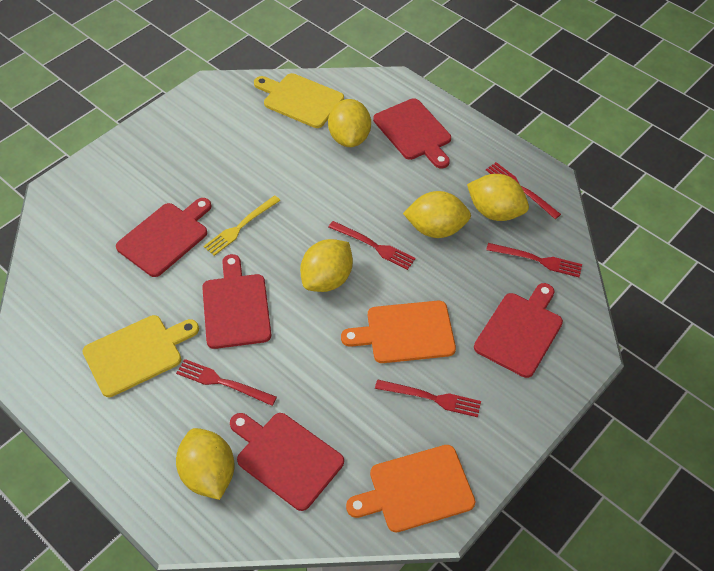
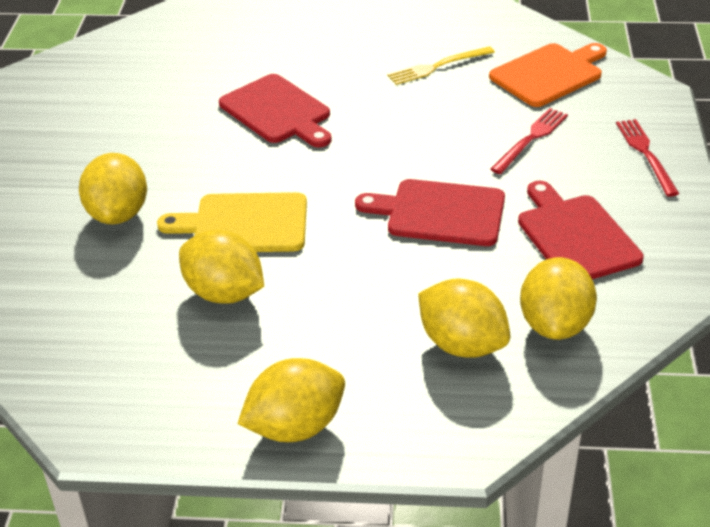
orange cutting board: [341,301,456,363] [346,445,475,533] = 2 -> [489,43,607,107] = 1
red cutting board: [116,198,212,277] [202,254,271,349] [230,413,344,511] [373,98,451,169] [474,283,563,378] = 5 -> [219,74,332,147] [355,179,505,246] [518,180,644,279] = 3
red fork: [176,359,277,406] [328,221,416,270] [375,379,481,417] [486,162,561,219] [486,243,582,277] = 5 -> [490,108,568,174] [616,119,679,197] = 2
yellow cutting board: [82,315,199,397] [254,73,344,128] = 2 -> [157,192,307,252] = 1

